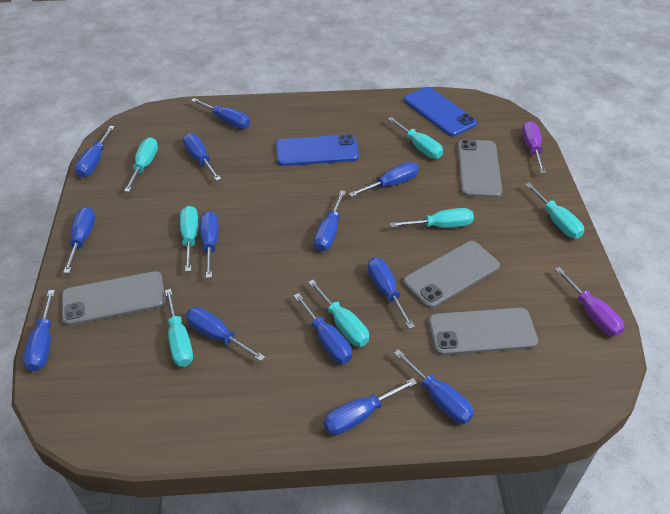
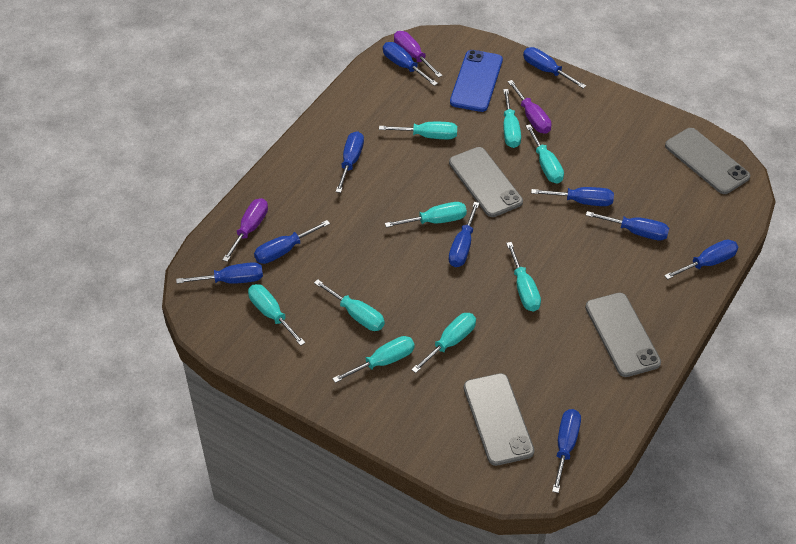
blue phone: [276,134,359,166] [404,87,477,136] = 2 -> [450,50,503,112] = 1
blue screwdriver: [23,290,55,371] [63,207,95,273] [75,126,115,177] [183,133,221,181] [186,307,265,361] [191,98,250,129] [200,211,218,278] [294,293,352,364] [314,190,346,252] [324,378,417,435] [349,162,419,197] [368,257,415,329] [394,349,474,424] = 13 -> [176,262,263,284] [254,220,330,264] [336,131,364,193] [383,42,438,86] [449,202,480,267] [523,47,586,88] [531,187,614,206] [552,409,581,493] [586,211,669,241] [664,239,738,280] = 10
purple screwdriver: [522,121,546,173] [555,267,625,336] = 2 -> [222,198,268,262] [394,31,443,78] [508,80,551,134] = 3
turquoise screwdriver: [124,138,158,192] [165,289,193,367] [180,206,198,272] [308,280,369,347] [388,117,443,159] [390,208,474,228] [525,182,584,239] = 7 -> [248,284,306,346] [314,279,385,331] [332,336,415,383] [379,122,457,139] [385,202,467,228] [411,313,476,373] [503,89,521,148] [506,242,541,311] [526,124,564,184] = 9

